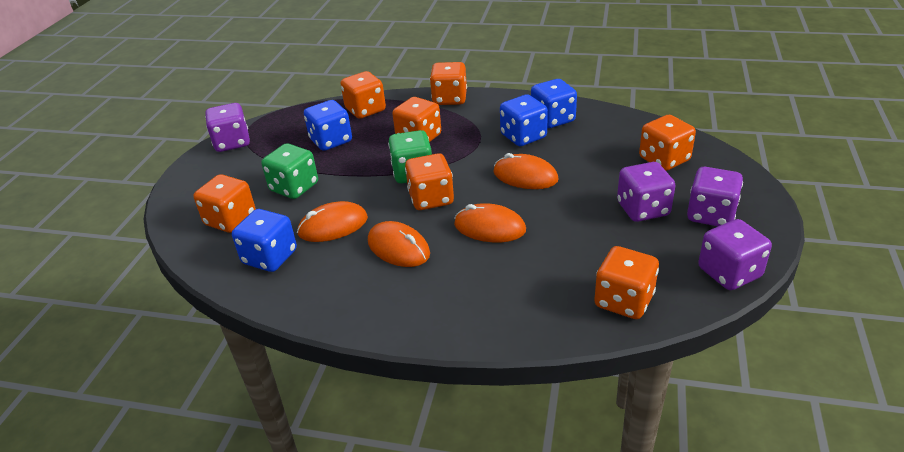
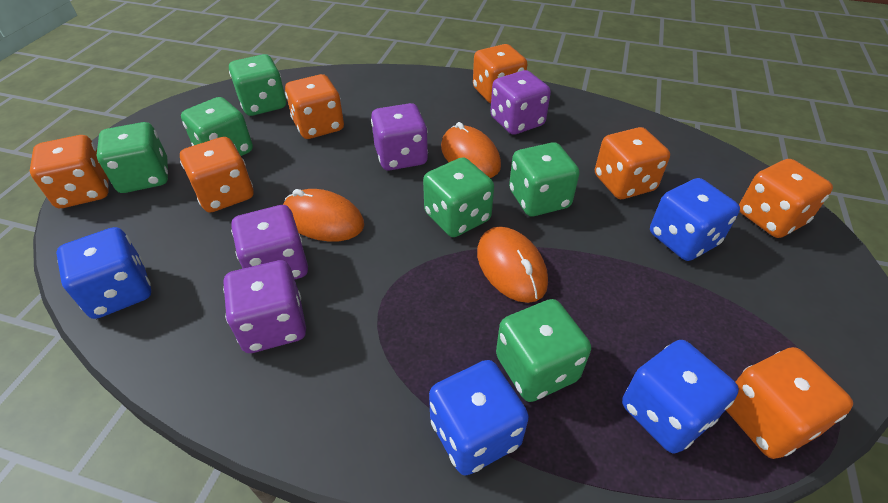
green dice: [261,143,318,199] [388,130,432,183] = 2 -> [97,122,168,193] [181,97,253,156] [229,54,286,116] [423,157,494,237] [496,299,591,402] [509,142,580,216] = 6
orange mouse: [297,201,368,242] [368,221,430,267] [454,203,526,242] [493,153,559,189] = 4 -> [283,189,364,242] [441,122,501,178] [477,227,548,303] = 3

